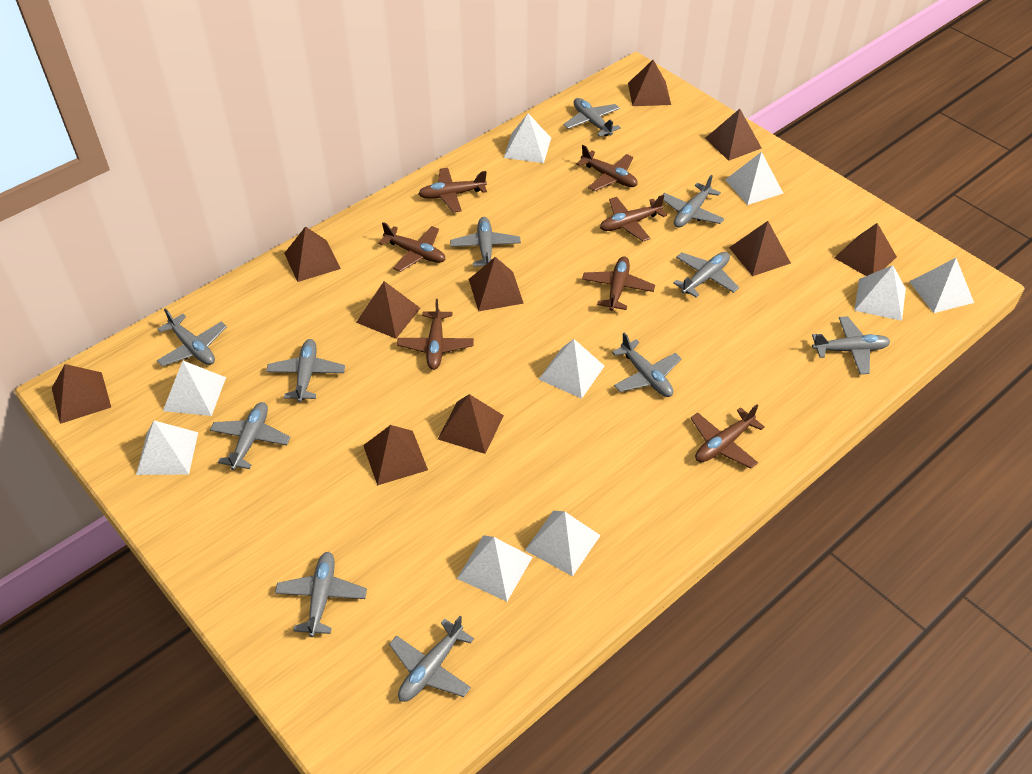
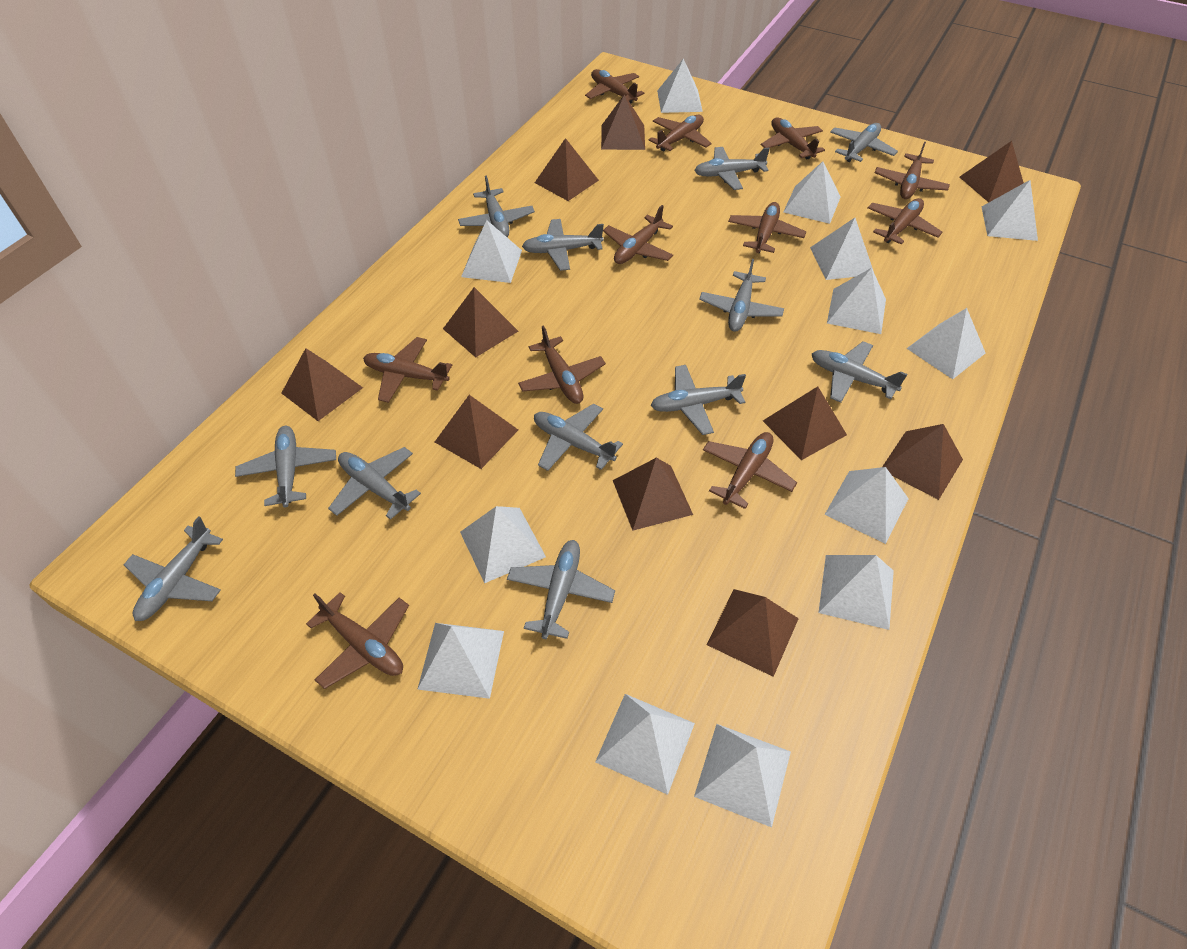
brown plane: [378,222,446,272] [397,299,474,370] [418,168,487,213] [576,145,638,191] [582,256,655,311] [600,195,667,241] [691,404,765,468] = 7 -> [306,592,409,689] [363,337,452,403] [518,325,606,404] [585,69,644,104] [603,205,673,264] [648,115,712,152] [703,432,797,509] [728,202,806,253] [761,118,825,160] [868,198,942,245] [875,141,950,199] = 11
grey plane: [157,308,227,366] [210,402,290,470] [266,339,345,402] [275,552,367,637] [389,616,474,702] [450,217,521,267] [563,98,621,137] [612,332,682,397] [663,175,724,228] [673,252,739,297] [812,316,891,375] = 11 -> [124,516,223,621] [235,426,336,508] [328,447,421,520] [458,175,535,237] [507,540,615,639] [522,219,604,271] [534,404,623,471] [651,365,746,435] [694,147,770,190] [699,259,784,332] [812,341,907,402] [830,123,898,162] = 12
white pyramid: [136,421,198,475] [163,361,226,416] [457,535,533,602] [504,113,551,163] [525,511,601,576] [539,339,605,399] [725,152,783,205] [854,265,906,321] [909,258,974,313] = 9 -> [417,623,504,699] [460,506,546,583] [461,220,522,283] [595,694,695,795] [657,58,703,113] [694,724,791,828] [783,161,841,224] [810,218,874,280] [818,555,894,630] [825,467,909,544] [827,268,886,334] [906,308,985,379] [982,180,1038,241] = 13

